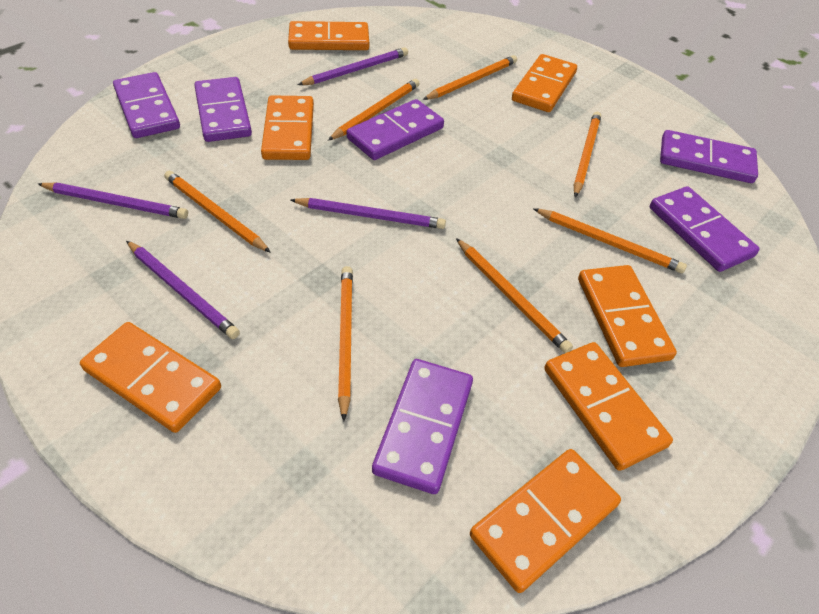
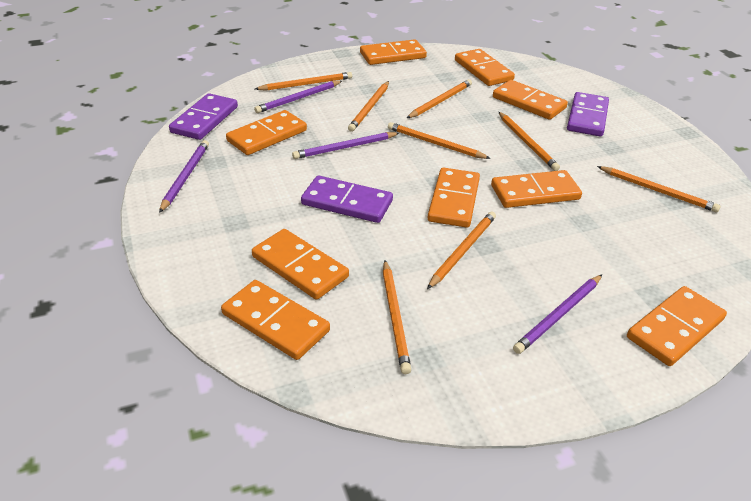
orange domino: [80,322,221,433] [261,95,314,160] [288,21,369,50] [470,449,621,593] [512,54,577,112] [545,342,673,471] [578,265,677,367] = 7 -> [221,280,330,360] [226,110,307,155] [252,229,349,300] [360,39,427,65] [428,168,480,228] [455,49,515,86] [491,170,582,208] [493,80,568,120] [627,286,727,366] = 9
orange pencil: [164,171,271,253] [328,79,420,141] [338,266,353,422] [423,55,517,100] [456,238,573,353] [533,208,687,273] [573,112,601,197] = 7 -> [255,72,352,91] [348,81,389,132] [383,260,411,374] [388,122,491,159] [407,79,472,118] [427,211,496,289] [499,112,560,171] [597,166,720,212] = 8
purple domino: [113,72,180,138] [194,77,252,142] [347,99,444,160] [372,359,473,494] [650,186,759,272] [660,130,758,183] = 6 -> [169,93,238,140] [301,175,393,223] [567,92,609,136] = 3

